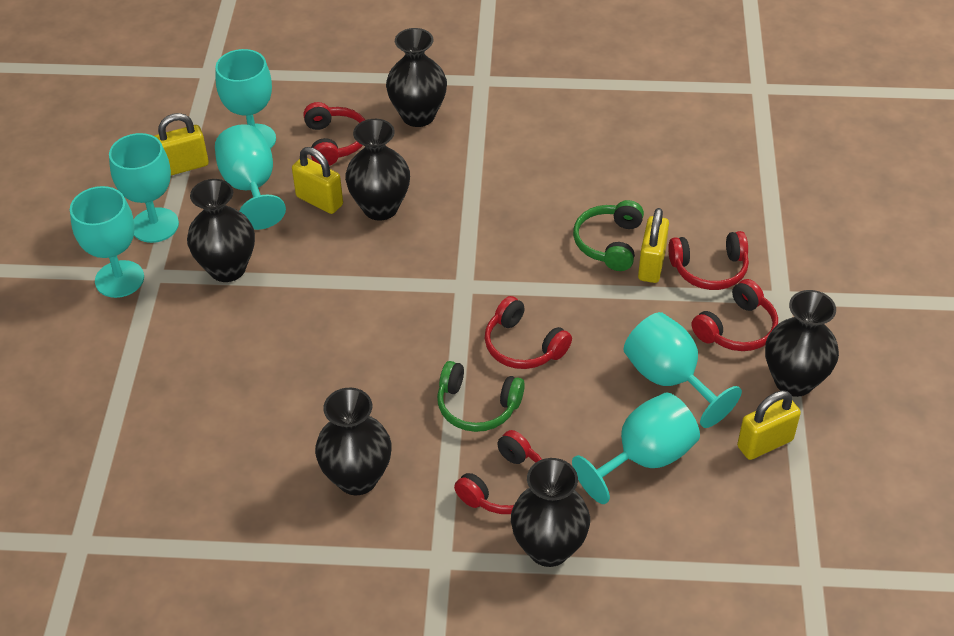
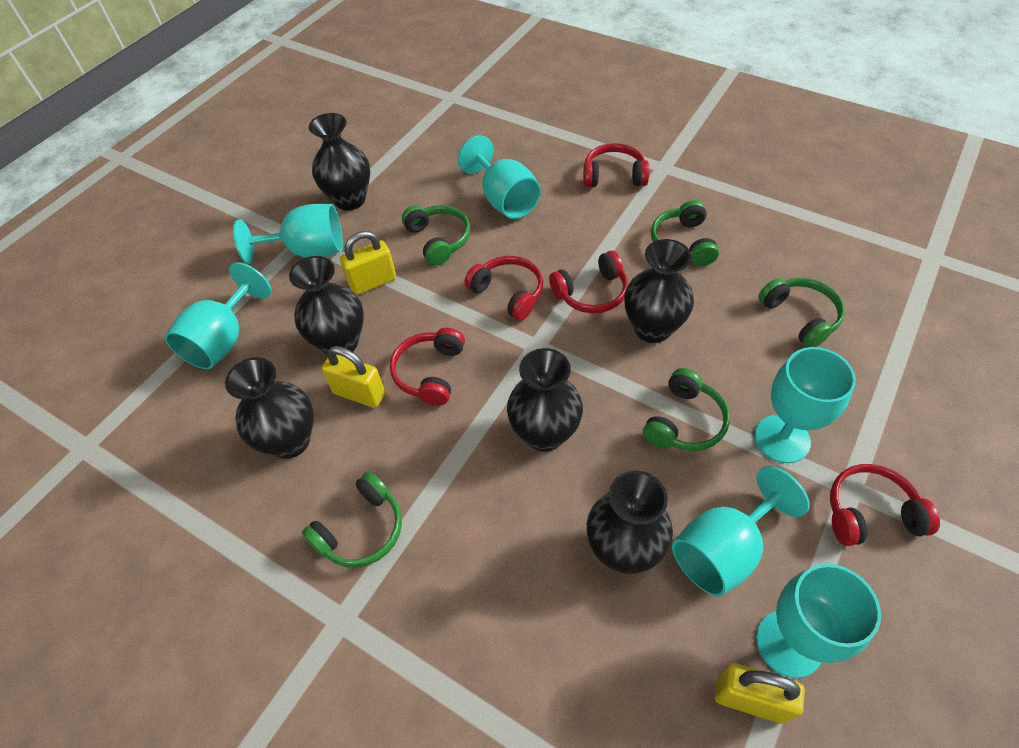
green headphones: [437,361,525,432] [573,200,644,271] = 2 -> [302,472,402,568] [402,205,470,266] [643,368,730,451] [651,200,719,266] [758,278,845,348] = 5
yellow padlock: [154,113,209,175] [292,147,343,214] [638,208,669,283] [737,391,801,460] = 4 -> [322,346,385,408] [340,231,396,295] [714,663,805,724] = 3

